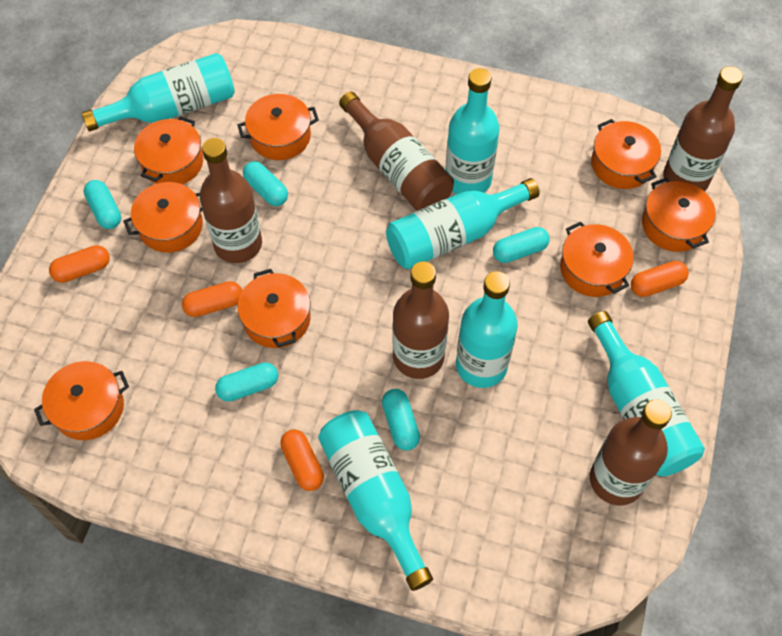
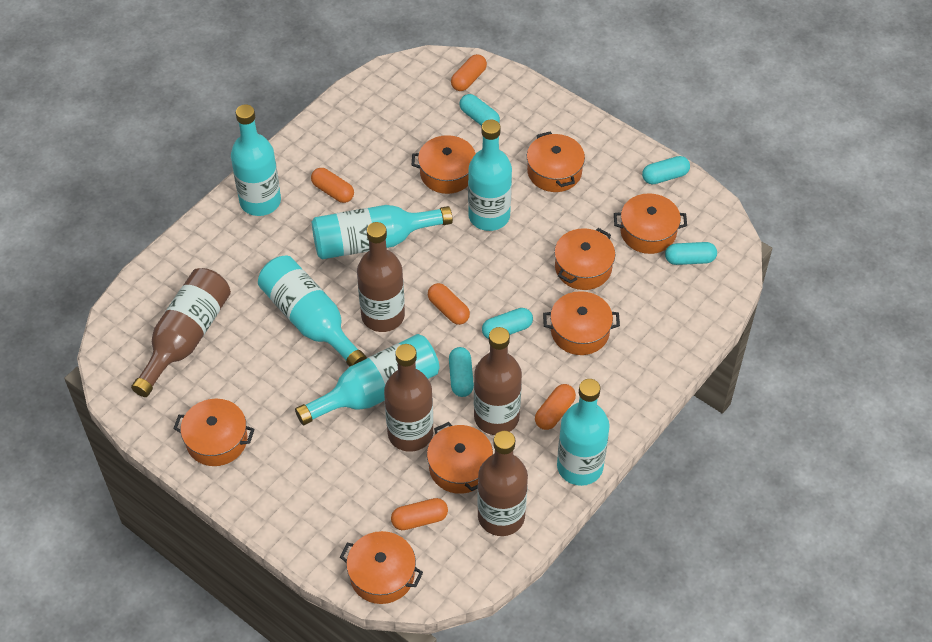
orange capsule: [49,245,110,283] [182,281,242,317] [280,429,324,491] [631,261,689,297] = 4 -> [311,168,354,203] [391,498,448,530] [428,283,470,325] [451,54,487,91] [535,384,576,430] = 5

